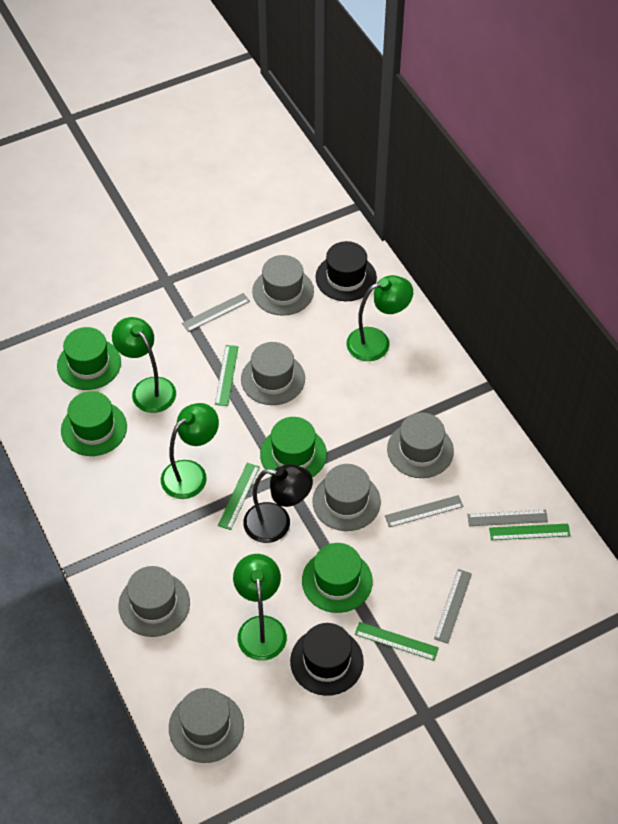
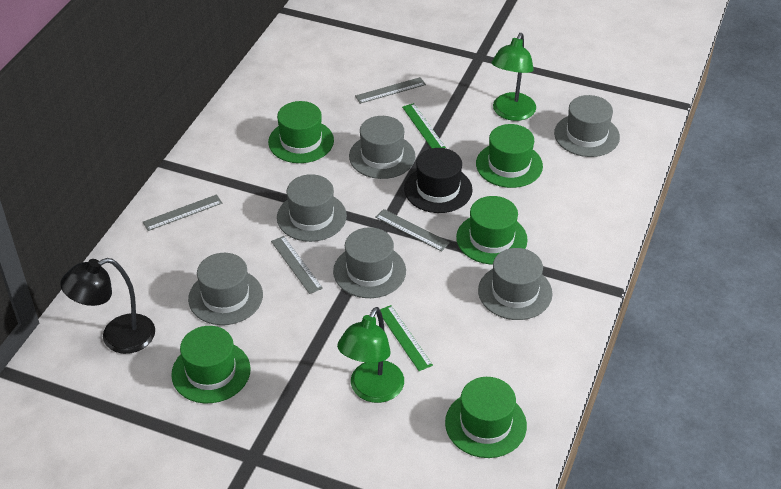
black hat: [290,623,364,696] [315,241,377,301] = 2 -> [404,148,472,213] = 1
green hat: [57,327,121,390] [61,391,127,456] [260,417,327,477] [302,543,373,613] = 4 -> [171,326,251,403] [268,101,334,163] [445,377,527,458] [456,196,528,265] [476,124,543,188] = 5
green lamp: [112,317,176,413] [161,403,219,499] [233,554,287,661] [346,275,413,361] = 4 -> [337,307,404,403] [491,33,536,121] = 2
green ruler: [215,345,239,406] [218,463,260,530] [355,622,439,661] [489,524,570,540] = 4 -> [380,305,433,371] [402,103,446,148] = 2

